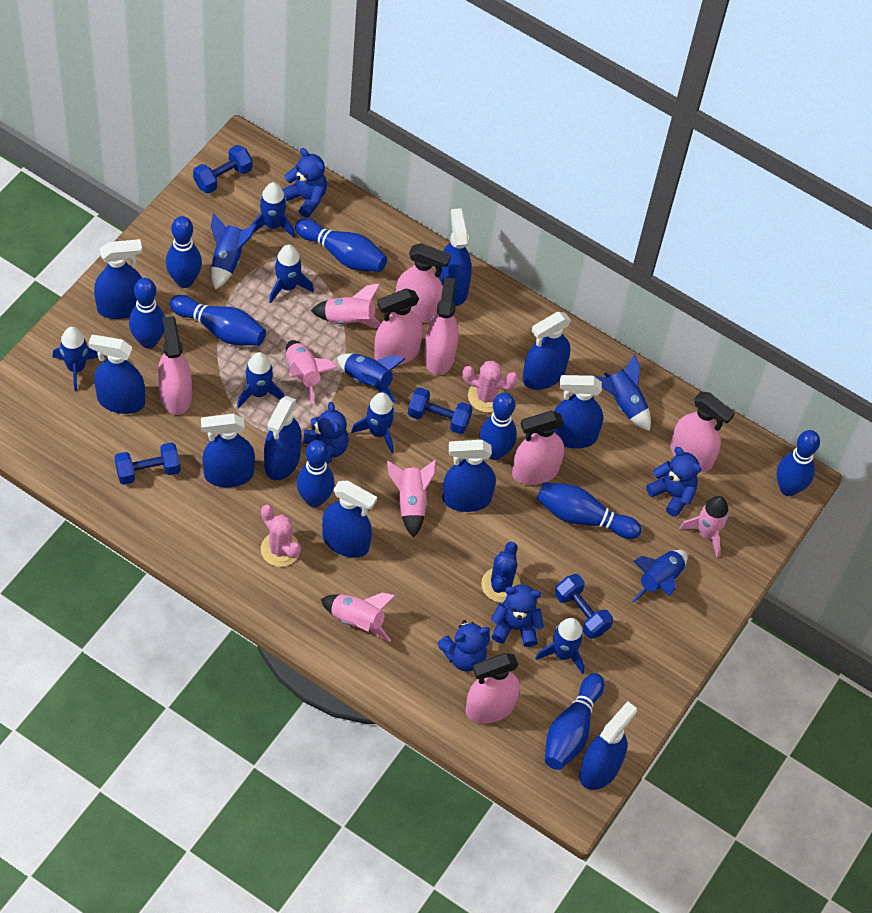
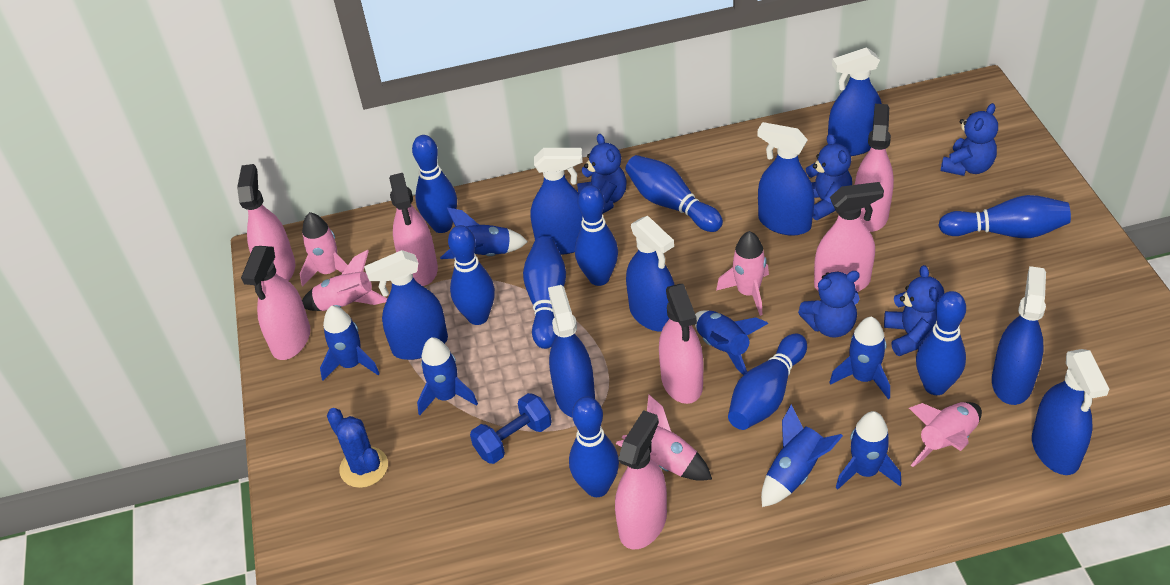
blue dumbbell: [115,442,181,485] [193,145,252,194] [408,387,473,434] [555,574,613,639] = 4 -> [470,393,552,464] = 1
blue rocket: [52,327,98,391] [211,213,257,290] [237,352,284,408] [251,182,295,238] [269,245,314,303] [337,354,405,403] [351,392,395,453] [535,618,585,674] [596,354,651,431] [632,550,688,603] = 10 -> [320,306,380,381] [417,337,478,415] [440,208,528,259] [695,311,768,375] [761,405,843,507] [829,317,890,399] [836,411,901,490] = 7
blue spray bottle: [88,335,145,414] [94,239,142,319] [201,414,255,487] [264,396,302,480] [322,481,377,558] [438,208,472,306] [442,440,496,512] [522,312,571,390] [554,375,603,448] [579,701,637,790] = 10 -> [364,250,448,360] [531,148,583,255] [548,285,595,417] [626,216,674,332] [758,122,815,236] [828,47,882,156] [992,266,1046,405] [1032,349,1109,475] = 8
pink cactus: [261,505,301,567] [462,361,518,412] = 2 -> none = 0

